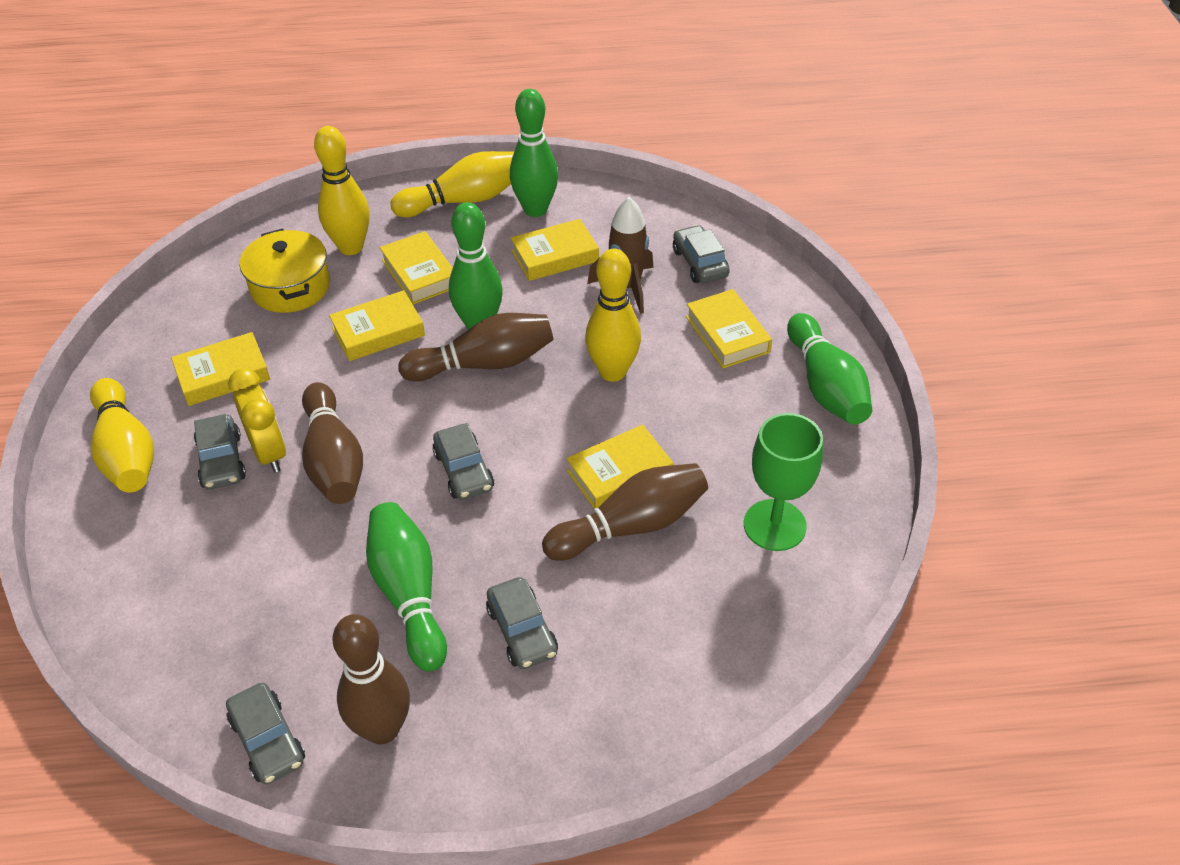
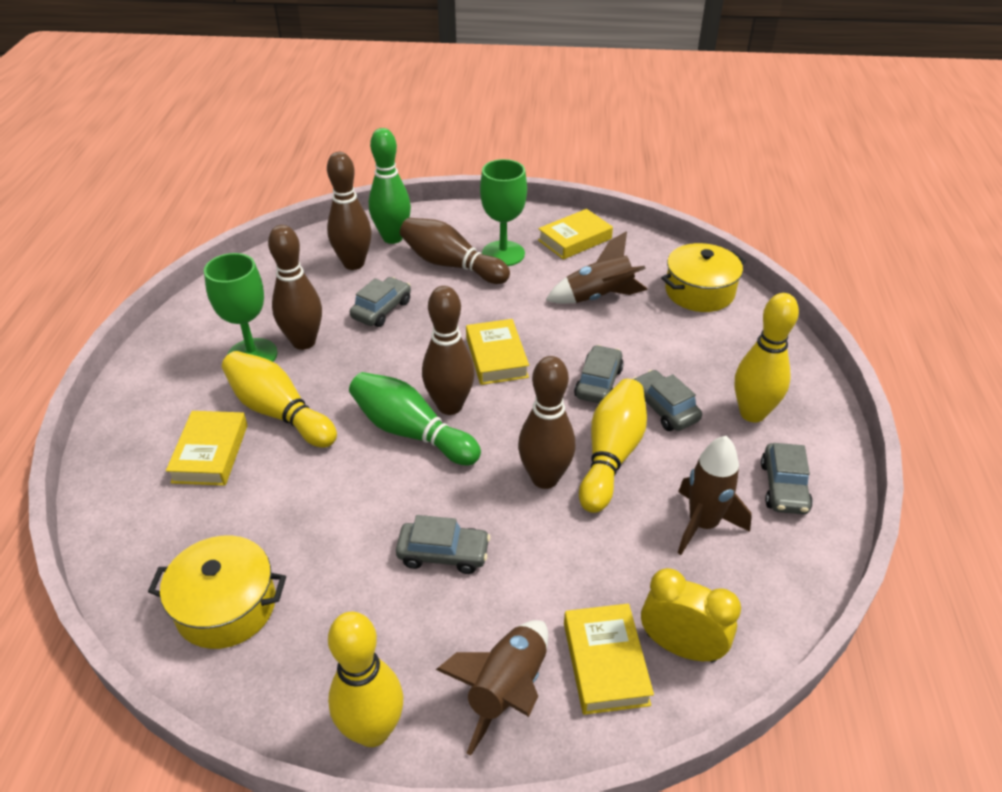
brown bowling pin: [302,382,363,504] [333,614,410,745] [398,313,554,382] [542,463,708,561] = 4 -> [268,225,322,350] [327,152,372,270] [400,218,510,284] [422,286,475,415] [518,356,576,489] = 5
brown rocket: [587,197,654,314] = 1 -> [436,620,548,755] [546,231,648,304] [678,436,752,555] = 3
green bowling pin: [366,502,447,672] [449,202,503,330] [510,89,558,217] [787,313,872,425] = 4 -> [349,372,481,466] [369,128,411,244] = 2
green goblet: [744,413,823,551] = 1 -> [204,253,278,362] [480,159,527,266] = 2
yellow book: [171,332,270,406] [329,290,425,361] [379,231,453,304] [511,219,599,281] [566,425,673,509] [686,289,772,368] = 6 -> [166,411,248,486] [466,319,529,385] [538,209,613,260] [564,604,654,715] = 4
yellow pot: [240,228,330,313] = 1 -> [148,535,286,649] [661,243,746,312] = 2

